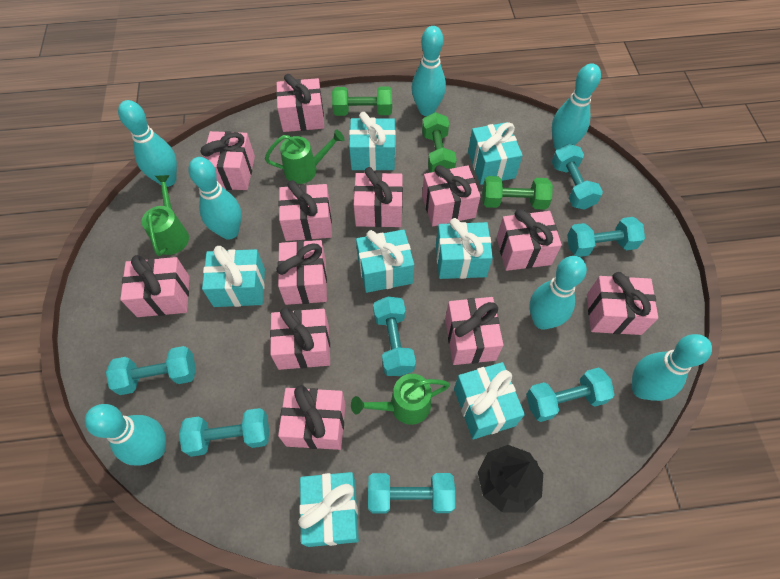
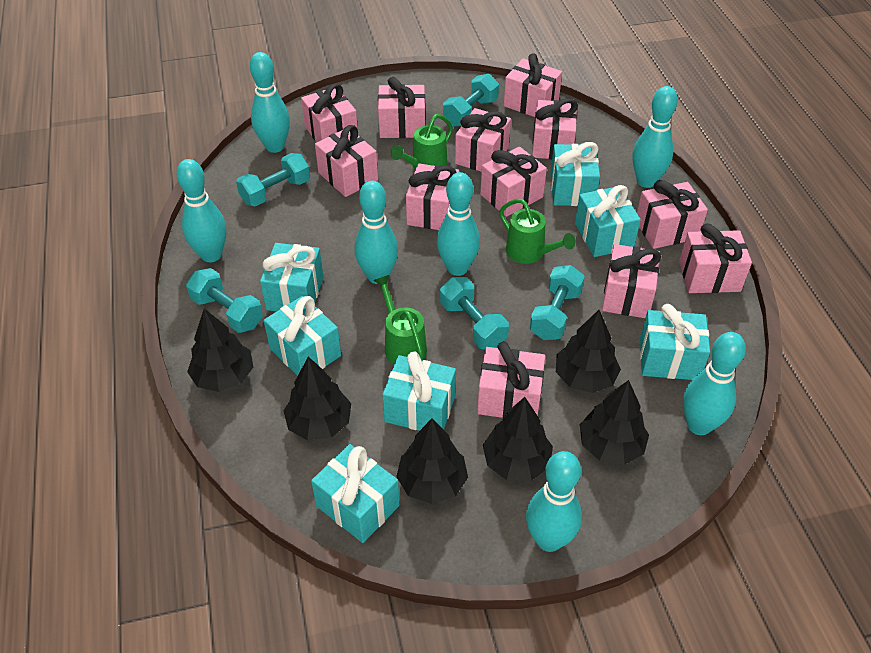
black tree: [478,445,543,513] = 1 -> [187,309,253,392] [284,357,351,441] [396,418,468,504] [483,397,553,481] [556,310,621,393] [580,380,649,465] = 6
green dumbbell: [332,87,392,116] [422,112,457,173] [482,176,553,210] = 3 -> none = 0
turquoise dumbbell: [106,346,196,395] [179,408,269,457] [368,473,455,513] [373,297,416,376] [526,367,615,422] [552,144,603,210] [567,217,645,257] = 7 -> [186,268,263,333] [236,153,310,206] [440,277,509,350] [443,74,499,127] [530,265,585,340] = 5

